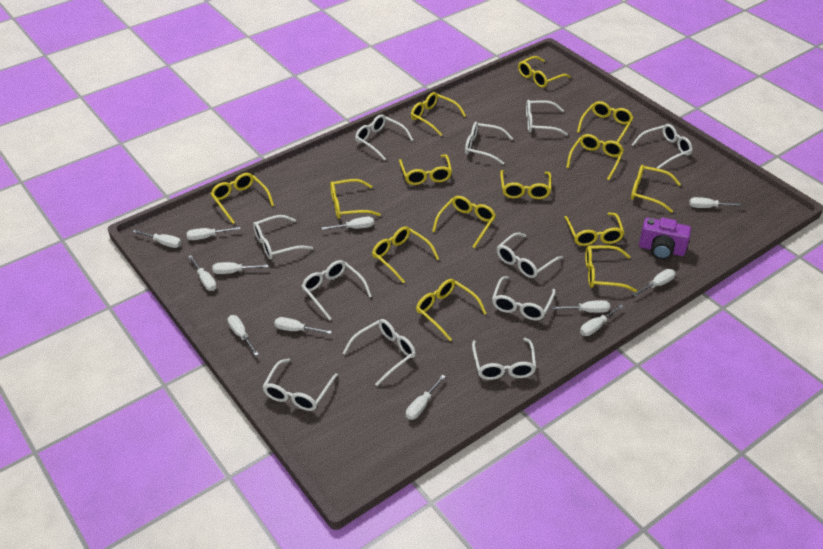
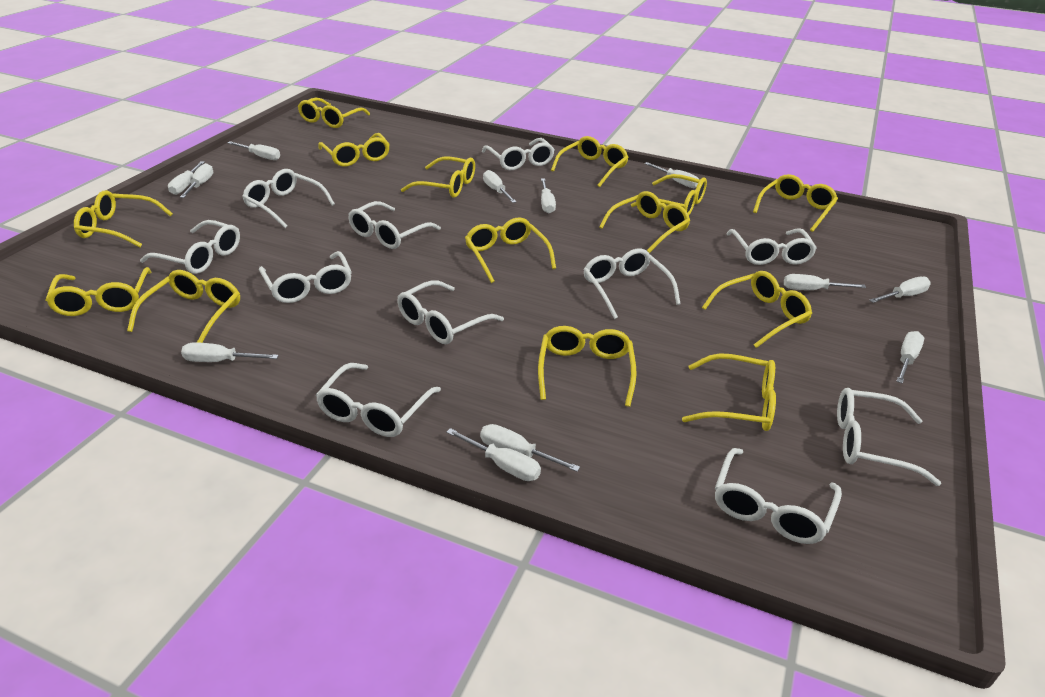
purple camera: [639,218,691,260] = 1 -> none = 0

